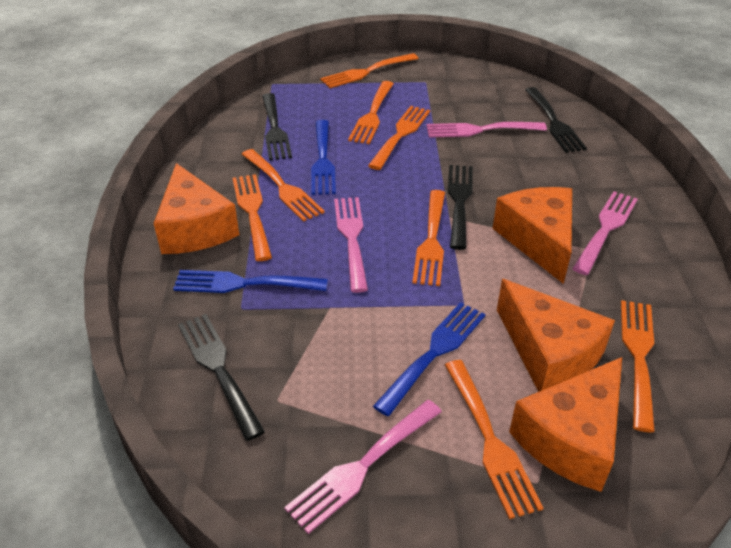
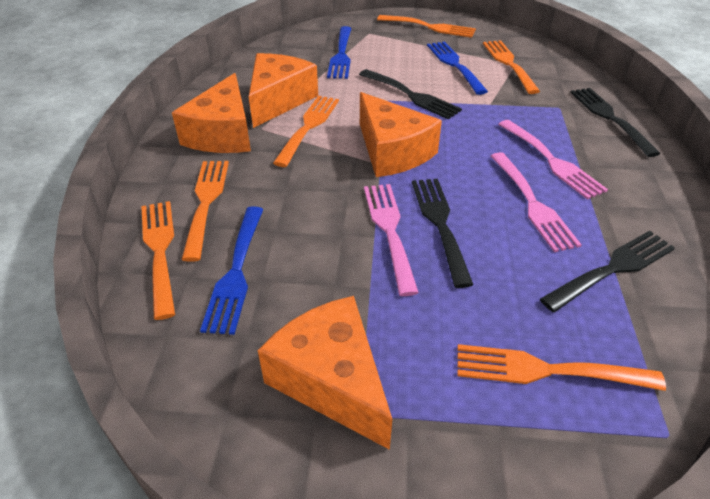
orange fork: [232,174,272,261] [241,149,325,222] [320,53,419,88] [348,81,394,144] [368,106,430,170] [412,190,445,286] [445,360,543,519] [621,300,655,433] = 8 -> [141,201,175,320] [181,161,229,262] [273,96,339,167] [377,15,476,38] [457,344,666,391] [483,40,540,94] = 6
pink fork: [284,400,442,534] [334,197,368,293] [427,122,547,138] [572,191,638,275] = 4 -> [364,184,419,296] [490,152,582,252] [498,120,608,200] = 3

